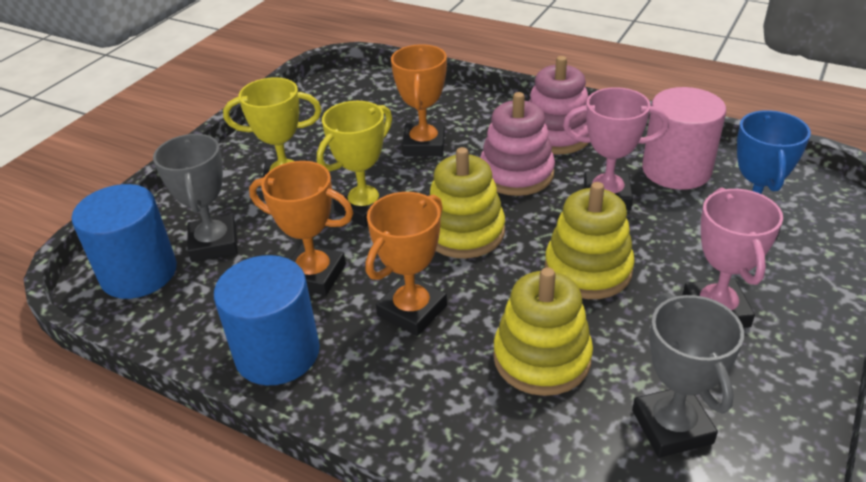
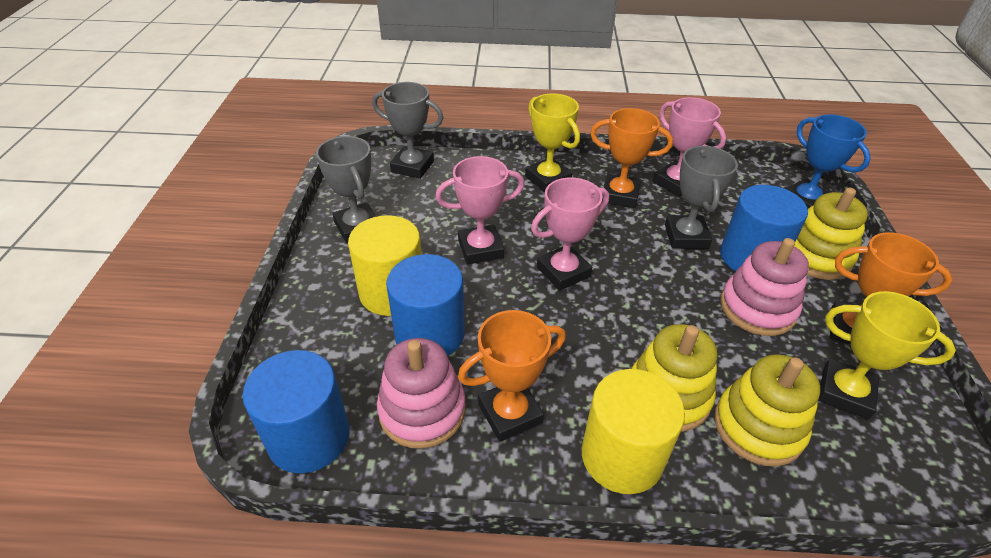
blue cylinder: [72,184,177,299] [214,255,320,385] = 2 -> [242,350,349,474] [386,254,465,356] [720,185,808,271] = 3
grey trophy: [153,134,238,262] [632,292,744,458] = 2 -> [316,136,376,243] [372,82,443,179] [665,146,738,249] = 3
pink cylinder: [642,87,726,190] = 1 -> none = 0
pink trophy: [563,87,669,210] [682,187,783,328] = 2 -> [435,156,525,264] [531,177,609,291] [653,97,726,197] = 3
yellow cylinder: none = 0 -> [348,215,422,316] [582,369,685,494] = 2

